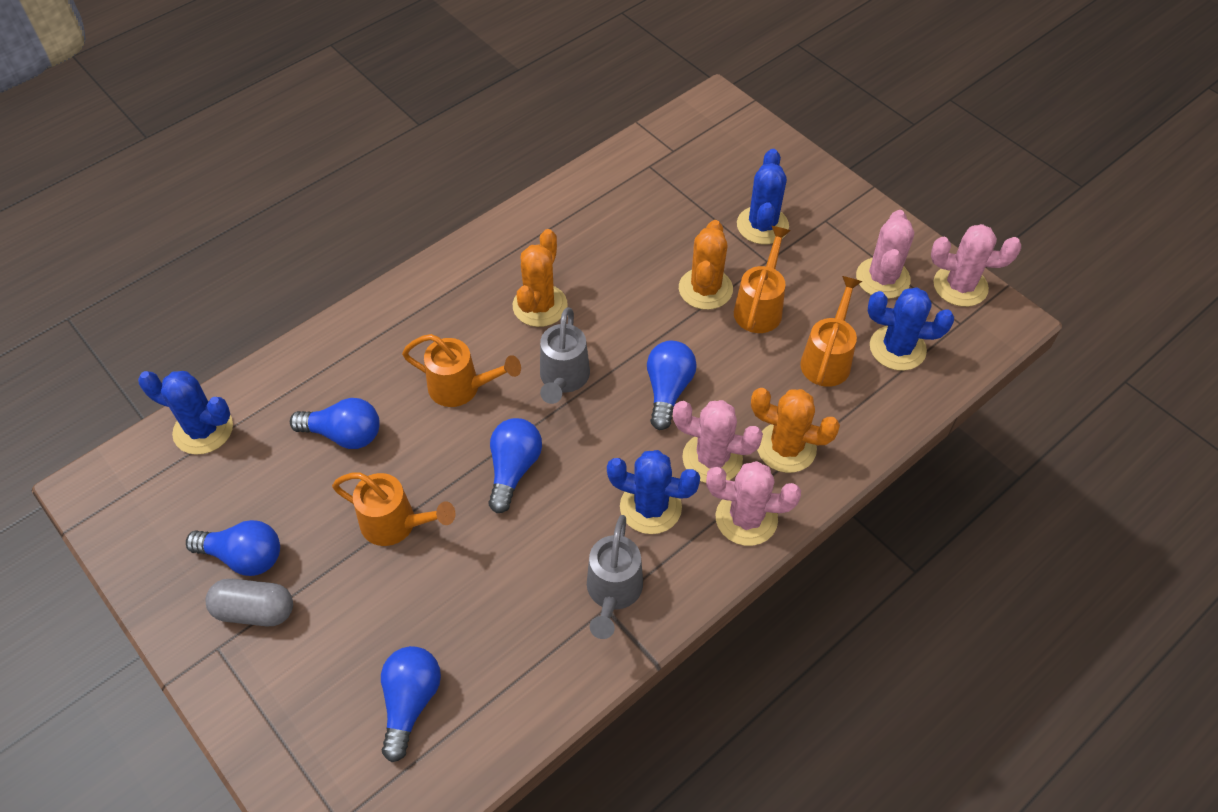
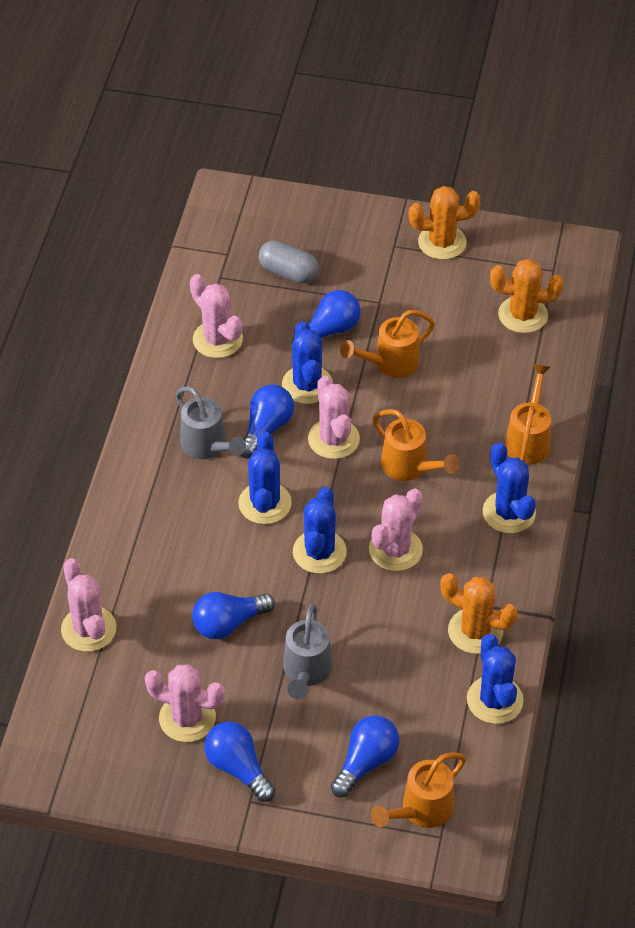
blue cactus: [138,371,233,455] [607,450,700,534] [737,149,789,244] [868,287,954,371] = 4 -> [238,431,292,524] [282,321,333,404] [293,487,347,574] [467,634,524,724] [483,442,536,533] = 5
pink cactus: [673,400,763,483] [706,461,801,546] [856,210,914,299] [931,224,1021,307] = 4 -> [61,558,116,652] [145,664,225,742] [190,274,243,358] [308,376,360,459] [369,488,423,571] = 5

